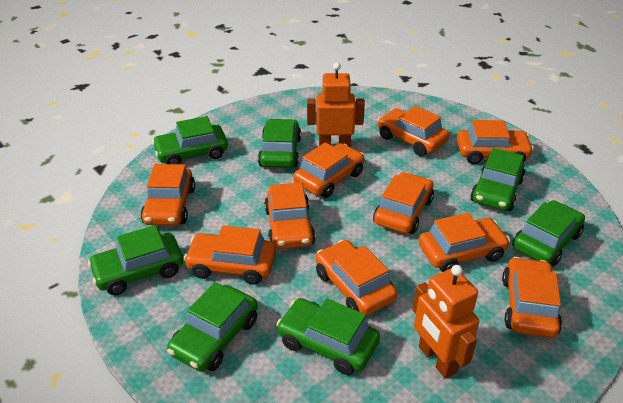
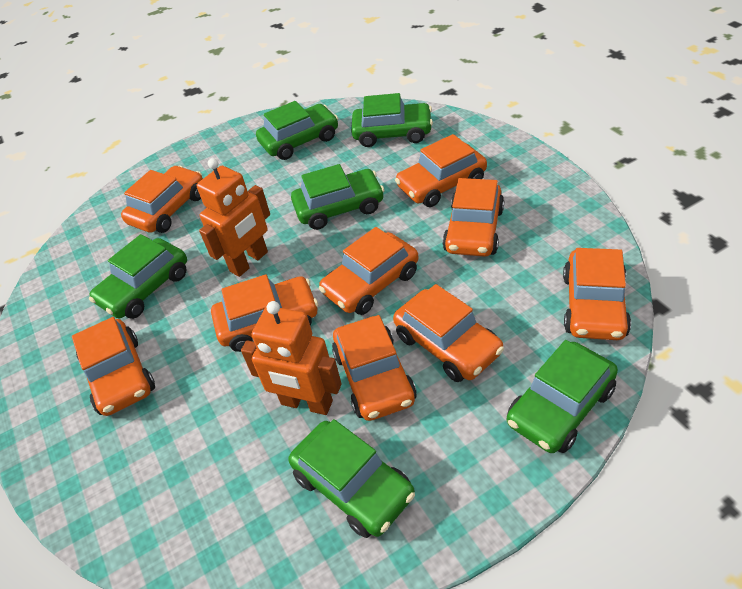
green car: [88,225,183,295] [152,116,228,164] [167,282,258,372] [258,119,301,168] [276,298,380,375] [470,148,526,211] [512,200,585,266] = 7 -> [89,234,187,319] [256,101,338,160] [289,419,415,538] [291,164,385,230] [351,93,433,147] [507,340,618,453] = 6
orange car: [141,164,195,226] [184,225,276,285] [264,182,316,249] [293,142,364,198] [316,240,397,316] [373,172,434,234] [377,106,449,156] [419,212,510,272] [457,120,534,164] [502,257,562,338] = 10 -> [72,317,155,416] [121,165,203,233] [211,274,318,352] [319,227,419,315] [332,315,417,421] [393,284,504,382] [395,134,487,207] [442,178,504,257] [563,248,631,340] = 9

